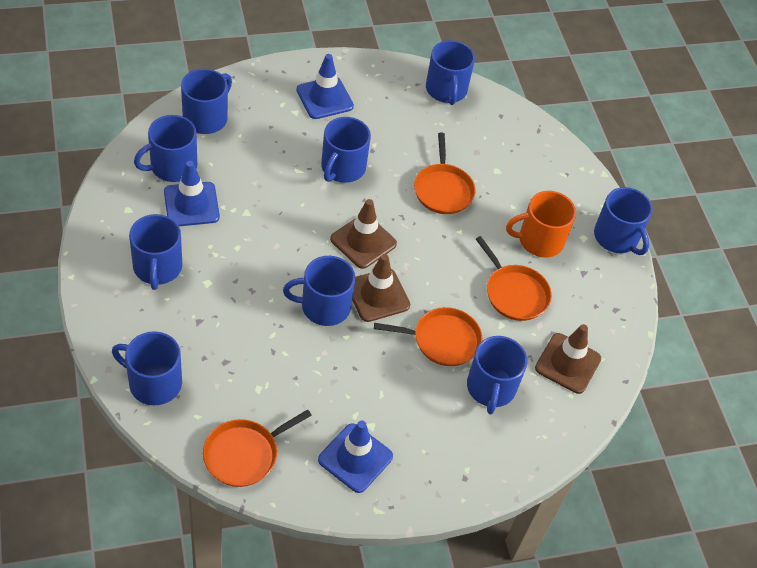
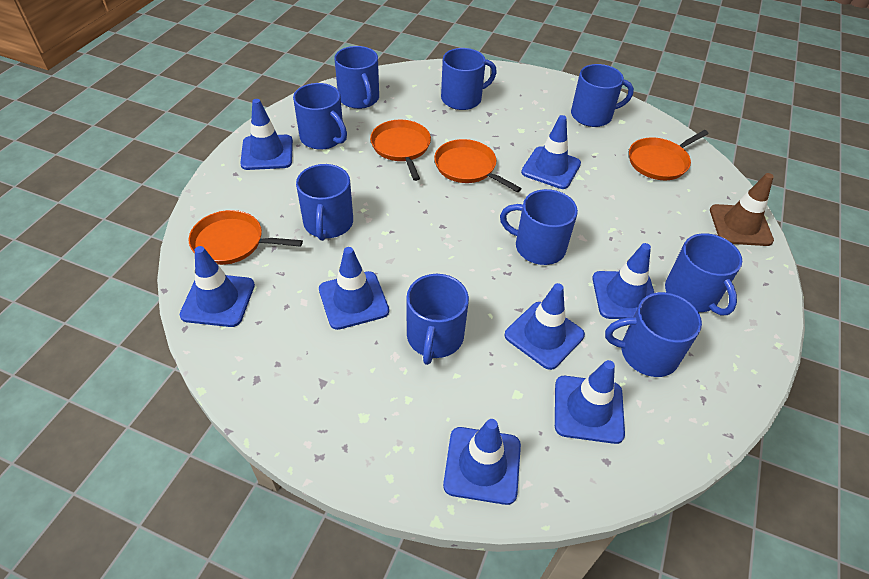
blue traffic cone: [164,161,220,226] [296,54,354,119] [318,420,393,493] = 3 -> [180,246,255,327] [240,99,293,170] [319,247,389,330] [443,419,521,505] [505,283,585,370] [521,115,581,189] [555,360,625,444] [593,243,654,319] = 8
brown traffic cone: [330,199,397,269] [352,254,410,322] [535,324,601,394] = 3 -> [710,173,774,246] = 1
orange mug: [506,191,576,257] = 1 -> none = 0

